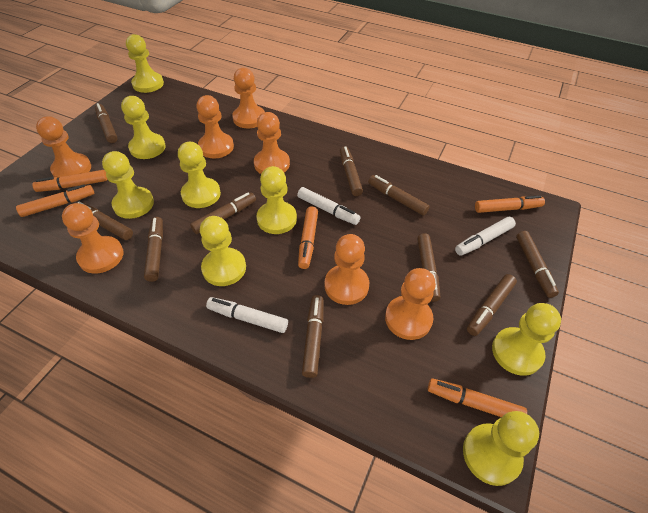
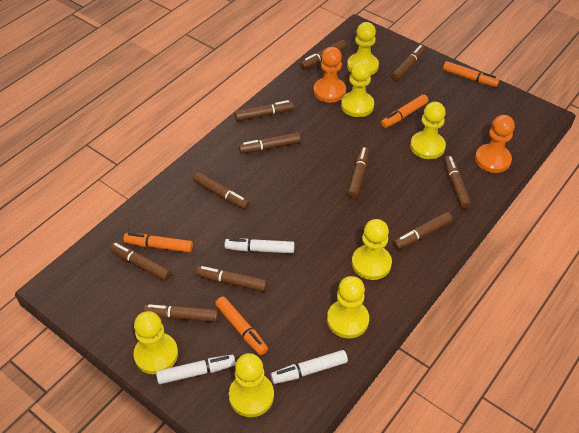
brown marker: [77,202,133,240] [95,103,118,143] [144,217,163,282] [190,192,256,234] [302,295,324,378] [340,146,363,196] [368,175,430,216] [417,233,440,302] [467,274,517,336] [516,231,559,298] = 10 -> [110,242,171,281] [143,304,218,322] [193,172,250,210] [196,266,267,292] [235,100,294,121] [239,132,300,153] [300,40,347,69] [347,147,369,199] [391,45,425,81] [393,212,453,250] [444,156,471,209] = 11
orange marker: [16,184,94,217] [32,170,107,192] [298,207,318,269] [428,378,527,417] [475,195,545,213] = 5 -> [123,233,193,253] [215,296,268,355] [381,94,428,128] [443,61,499,87] = 4
orange pawn: [36,116,91,178] [62,203,123,274] [196,95,234,158] [232,68,265,129] [254,112,290,174] [324,234,369,305] [385,268,436,340] = 7 -> [314,47,346,103] [475,115,515,173] = 2
yellow pawn: [102,151,154,219] [121,96,166,159] [126,34,164,93] [178,142,221,208] [200,216,246,286] [257,166,297,234] [463,411,539,486] [492,303,561,376] = 8 -> [133,311,178,374] [229,353,274,417] [327,276,369,339] [341,61,374,117] [347,22,379,76] [352,219,392,280] [410,102,446,159] = 7

